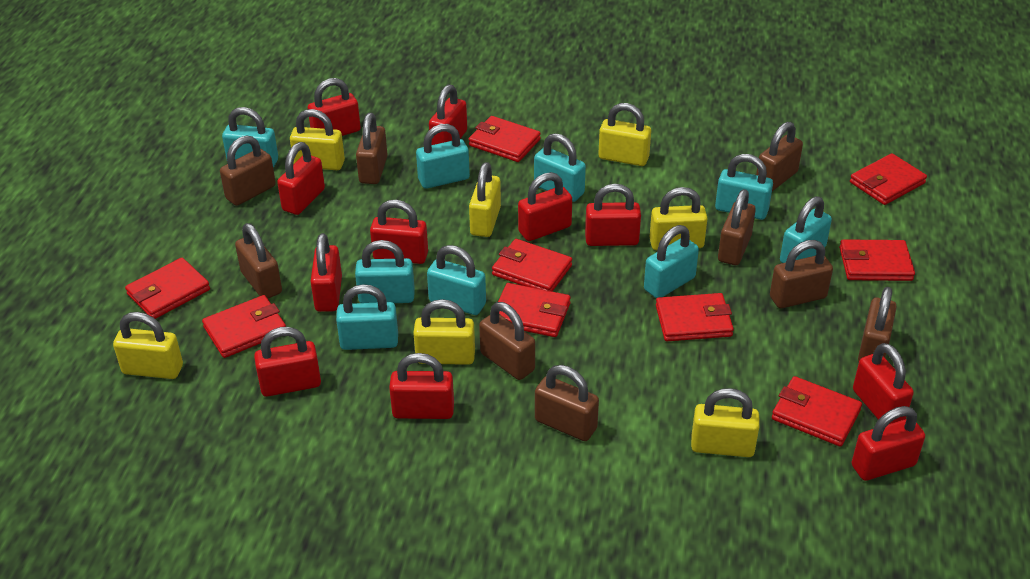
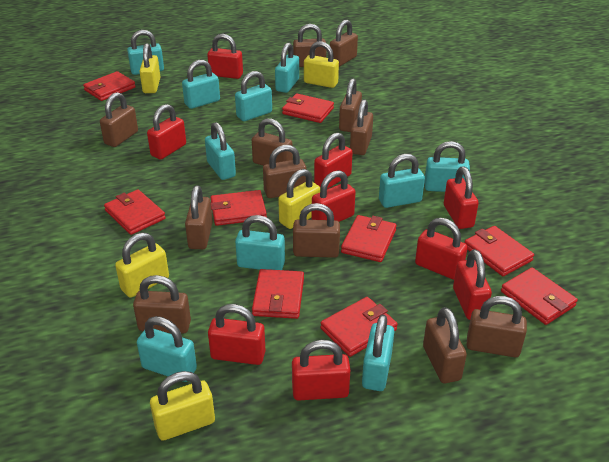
brown padlock: [220,135,276,206] [235,223,282,299] [356,113,388,184] [479,302,535,380] [535,365,599,441] [718,189,756,265] [756,122,803,191] [770,240,833,308] [858,287,897,363] = 9 -> [100,92,138,147] [133,275,191,334] [185,185,213,249] [252,118,293,166] [263,145,306,198] [293,24,326,67] [293,203,340,258] [330,20,358,67] [339,78,362,132] [350,99,373,155] [423,307,467,383] [467,296,527,357] = 12
red padlock: [254,327,321,397] [277,142,325,215] [308,78,361,136] [310,233,342,312] [370,200,428,264] [389,353,454,419] [429,84,467,145] [518,172,572,241] [585,184,641,246] [852,406,925,481] [853,343,914,424] = 11 -> [147,104,186,160] [207,34,243,79] [208,304,266,365] [292,340,350,401] [312,170,356,222] [314,132,353,189] [415,218,468,280] [444,167,479,229] [453,249,492,320] = 9
turquoise padlock: [222,107,278,167] [336,284,398,350] [355,240,415,303] [416,124,470,189] [427,245,486,315] [534,133,586,202] [644,225,699,298] [715,154,773,220] [780,196,832,263] = 9 -> [127,30,164,75] [137,316,197,382] [182,59,220,109] [205,122,236,180] [235,71,272,121] [235,215,285,270] [275,43,299,93] [362,314,394,391] [379,154,425,208] [424,141,470,192] = 10
yellow padlock: [113,312,183,379] [290,109,345,170] [413,299,475,365] [469,162,501,237] [598,103,651,166] [650,187,708,250] [691,388,759,457] = 7 -> [115,233,169,298] [139,43,160,93] [150,371,215,441] [278,169,320,229] [304,41,339,88] = 5

